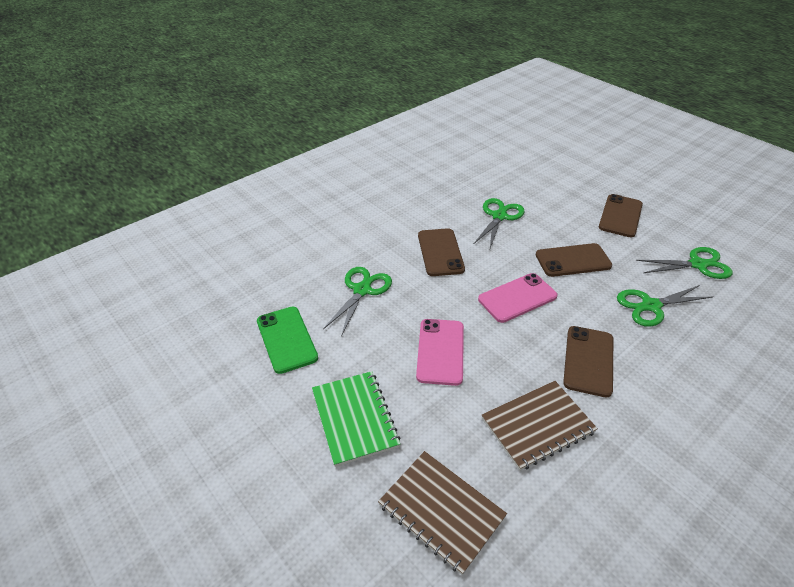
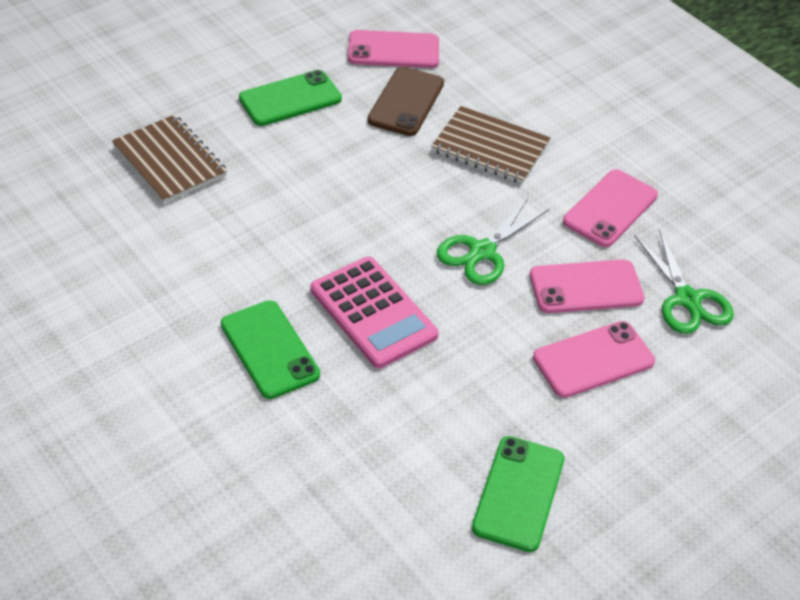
brown phone: [418,228,465,276] [536,243,612,277] [563,326,613,397] [599,194,643,237] = 4 -> [367,67,444,136] = 1
green notebook: [312,371,401,467] = 1 -> none = 0
green phone: [257,306,318,374] = 1 -> [221,300,320,399] [239,70,342,126] [472,436,564,552] = 3
green scissors: [323,267,392,336] [474,198,525,248] [617,285,714,327] [636,247,733,279] = 4 -> [437,198,549,285] [635,229,734,334] = 2
pink calculator: none = 0 -> [311,257,439,368] = 1
pink phone: [416,319,464,386] [478,273,558,323] = 2 -> [348,30,439,68] [530,259,644,313] [533,321,655,398] [563,169,658,247] = 4

